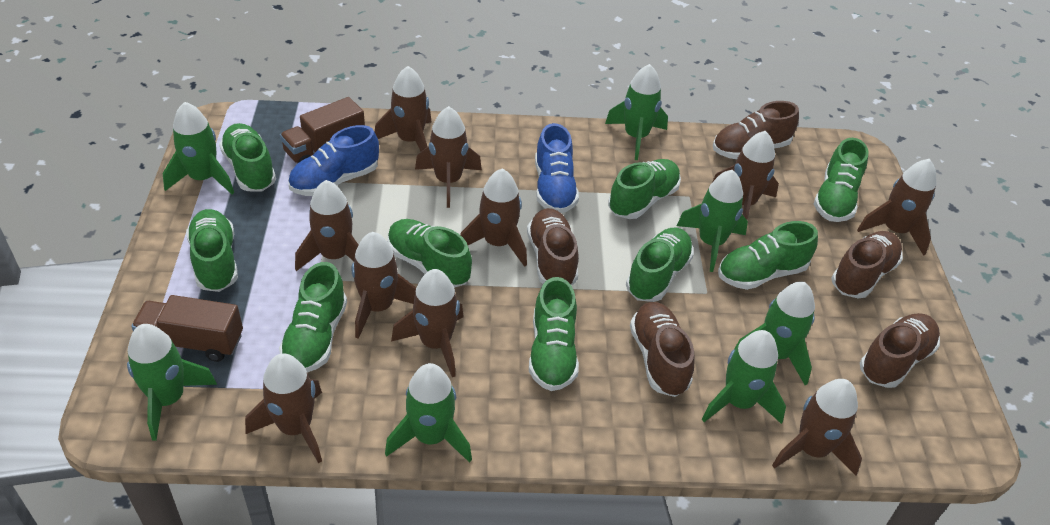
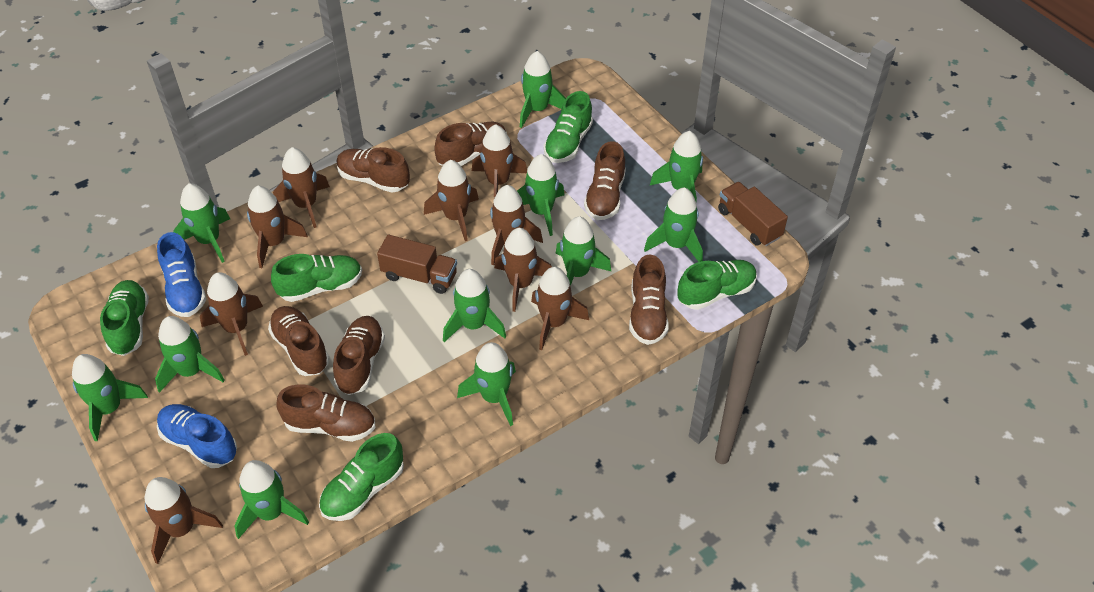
brown rocket: [245,353,322,463] [295,180,359,271] [351,232,416,339] [375,66,431,152] [391,269,464,377] [415,106,482,208] [460,169,527,267] [712,131,779,220] [772,379,862,476] [857,159,936,256] = 10 -> [145,477,223,564] [200,272,263,356] [247,185,308,268] [273,147,330,228] [424,160,479,241] [472,124,527,198] [490,185,543,266] [494,228,552,312] [531,267,589,350] = 9
brown shoe: [527,208,579,285] [630,302,695,397] [713,101,799,159] [832,231,903,298] [860,313,940,388] = 5 -> [268,306,330,376] [277,384,376,442] [333,316,385,395] [336,147,410,193] [434,122,507,166] [584,141,626,220] [629,255,669,345] = 7
green rocket: [127,324,217,441] [163,102,234,194] [385,363,472,463] [605,64,668,160] [677,170,748,272] [702,330,786,424] [734,282,815,385] = 7 -> [72,354,148,441] [155,316,225,393] [173,183,230,263] [234,460,309,539] [443,269,506,342] [457,342,516,426] [517,154,564,236] [520,51,566,128] [555,216,612,286] [644,187,703,262] [650,131,703,202] = 11
green shoe: [186,209,238,292] [219,123,276,192] [279,262,347,373] [387,219,472,288] [529,277,579,391] [608,159,681,219] [626,228,694,302] [718,221,818,290] [814,138,868,222] = 9 -> [100,280,149,356] [271,254,362,302] [319,433,404,521] [544,91,593,163] [677,260,757,310] = 5

